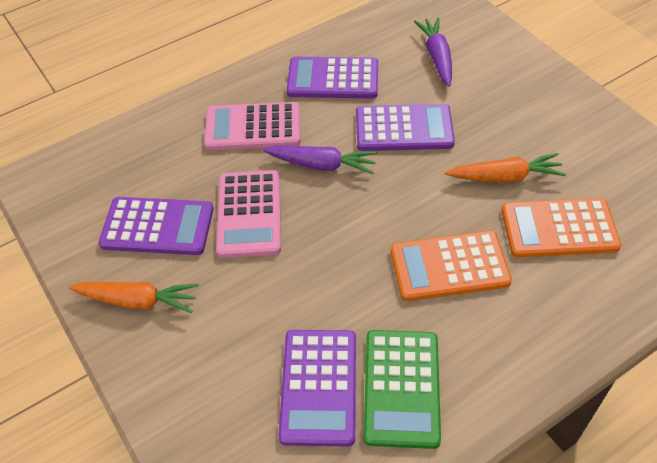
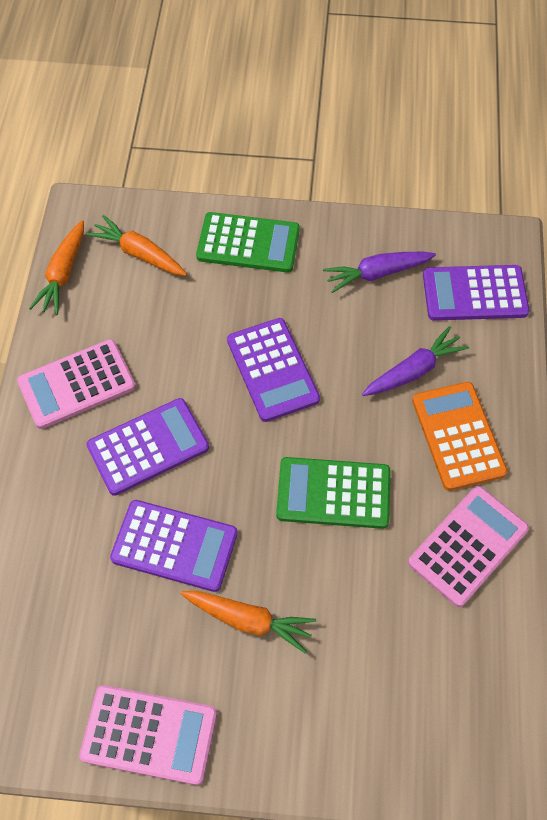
green calculator: [364,330,441,449] = 1 -> [196,212,300,272] [276,457,390,529] = 2
orange calculator: [391,231,512,301] [502,198,621,258] = 2 -> [412,382,508,491] = 1
orange carrot: [69,282,199,313] [445,153,566,183] = 2 -> [29,220,84,315] [87,215,187,276] [181,591,316,654] = 3
pink calculator: [204,102,300,150] [216,170,281,258] = 2 -> [17,339,136,429] [79,685,217,785] [408,486,529,607] = 3

